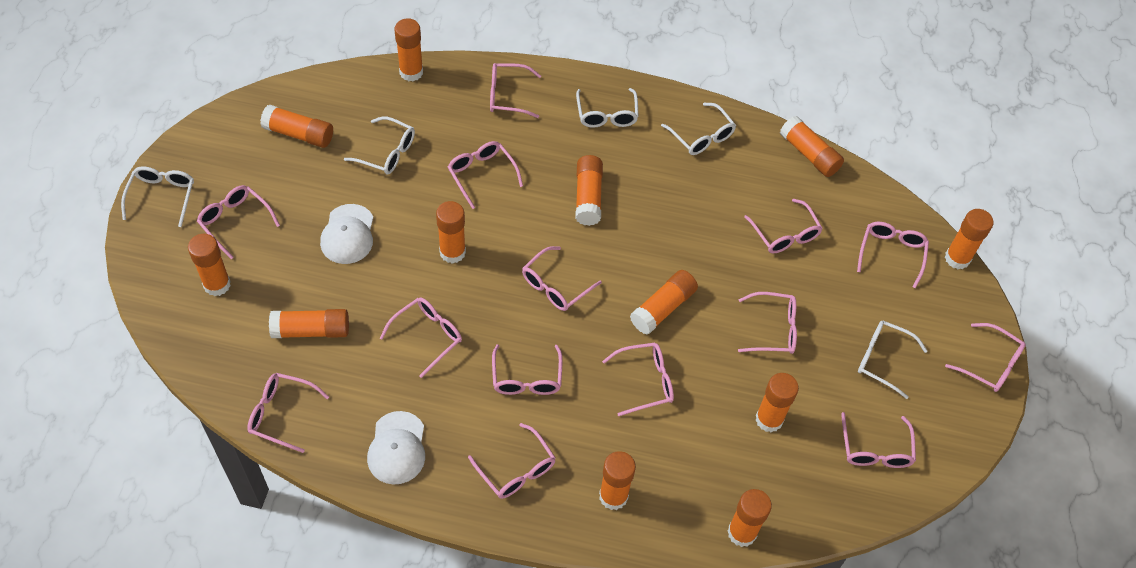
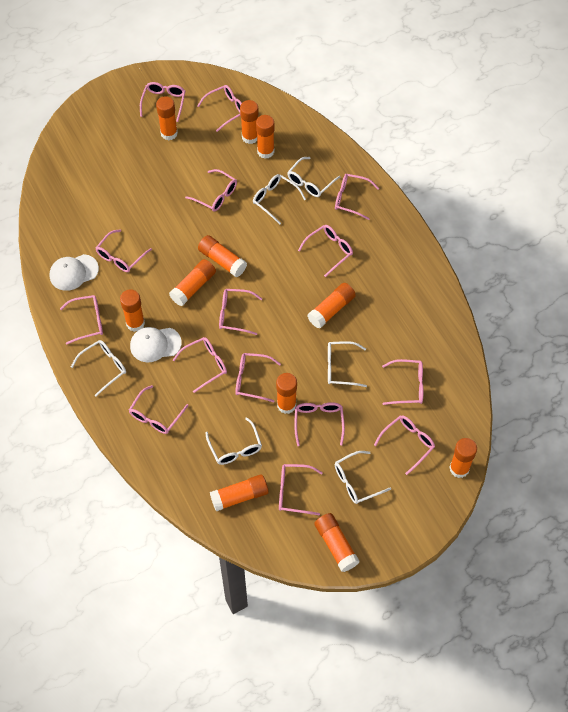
orange glue stick: [188,234,231,296] [260,104,333,148] [269,309,349,338] [394,18,423,81] [436,201,466,264] [575,155,603,226] [599,451,636,510] [630,270,698,334] [727,489,772,547] [755,373,799,433] [780,116,844,177] [945,209,994,269] = 12 -> [120,289,145,332] [156,96,178,140] [169,259,216,306] [198,235,247,277] [210,474,269,511] [240,100,259,144] [256,115,274,159] [276,373,297,414] [308,283,356,328] [314,513,360,572] [449,438,477,478] = 11
pink glasses: [197,185,280,259] [247,373,329,453] [380,297,462,378] [448,141,523,209] [468,423,556,499] [490,63,541,118] [492,344,562,395] [522,246,602,311] [602,343,674,416] [738,292,797,354] [744,199,823,253] [841,412,916,468] [857,222,929,289] [945,323,1026,392] = 14 -> [60,295,103,345] [96,230,152,272] [129,385,189,434] [140,82,185,122] [173,337,227,393] [185,169,237,212] [197,85,242,132] [219,289,262,335] [235,353,281,402] [279,464,323,515] [294,402,345,446] [298,225,353,277] [335,174,379,220] [374,415,435,475] [382,359,423,405] = 15
white glasses: [121,166,194,227] [344,116,415,175] [576,88,639,128] [661,103,736,155] [858,320,927,399] = 5 -> [71,340,126,397] [205,417,262,465] [253,174,306,225] [287,157,340,197] [328,341,367,387] [335,451,391,504] = 6

